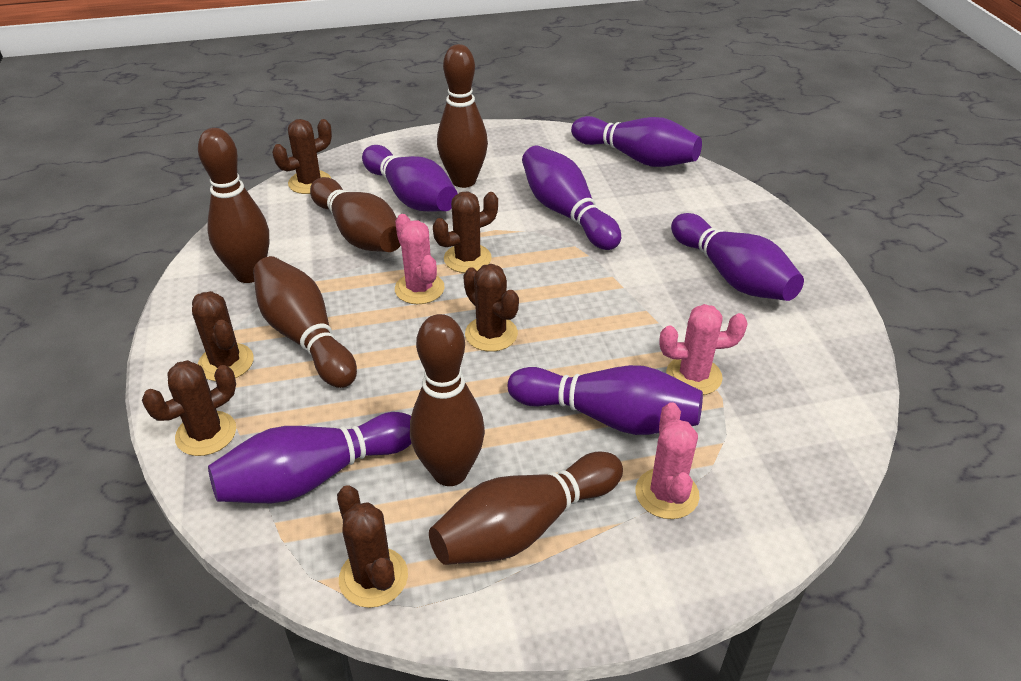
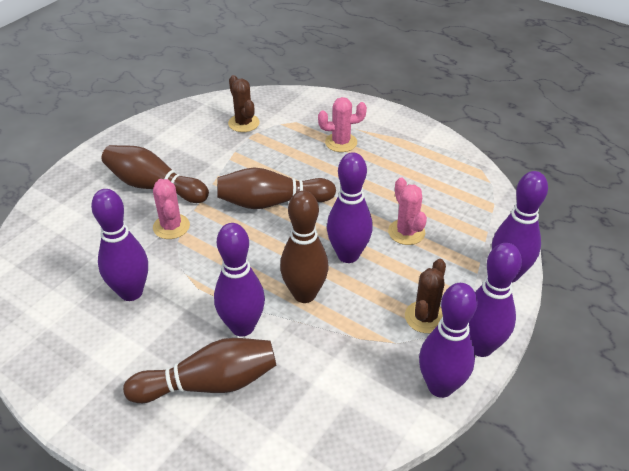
brown bowling pin: [198,128,269,283] [253,256,357,388] [310,177,401,252] [410,314,485,486] [429,451,623,565] [437,44,488,188] = 6 -> [102,145,209,203] [123,338,276,403] [217,167,336,209] [280,191,329,303] = 4
brown cactus: [142,360,236,456] [192,291,254,381] [272,119,332,194] [337,485,408,608] [433,191,498,273] [463,264,519,352] = 6 -> [228,75,260,132] [405,259,446,333] = 2

